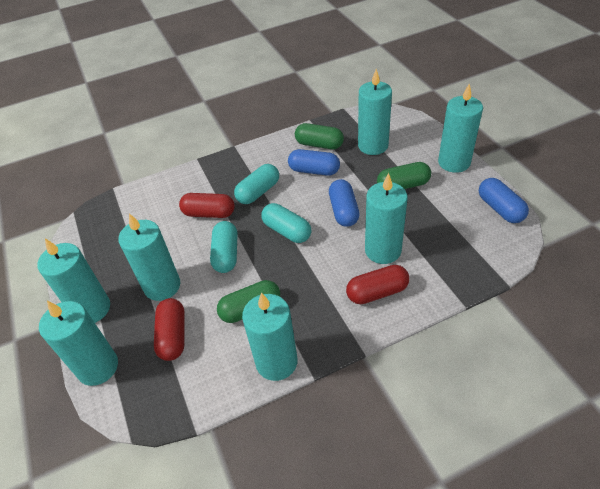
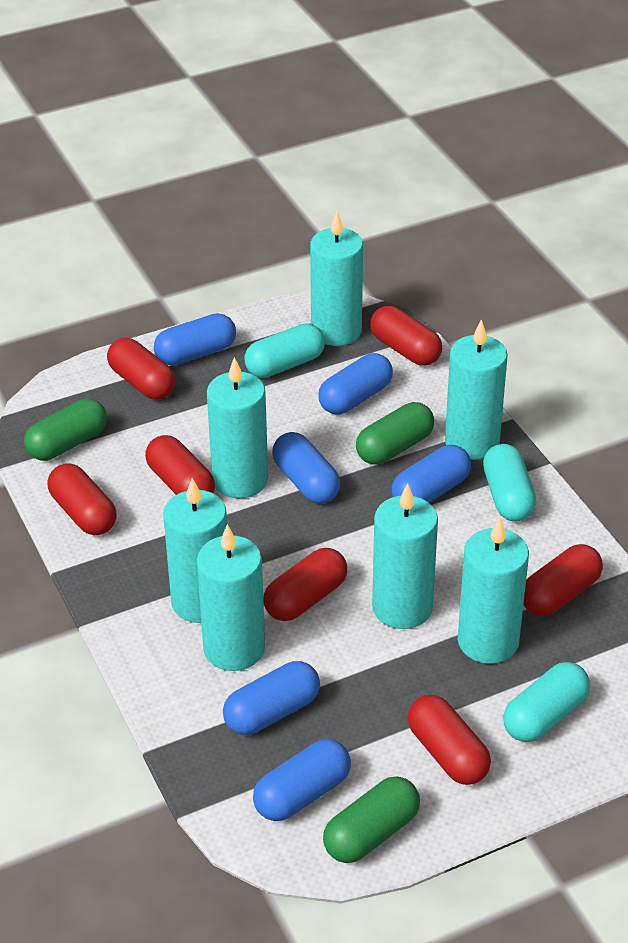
blue capsule: [288,149,340,176] [329,179,360,227] [479,178,529,223] = 3 -> [154,313,236,366] [223,661,320,735] [253,739,351,821] [272,432,341,504] [318,353,393,414] [392,445,471,503] = 6
red capsule: [154,298,185,361] [179,193,235,218] [346,265,409,304] = 3 -> [48,463,117,535] [107,338,176,400] [145,435,215,495] [263,548,347,621] [370,306,442,366] [407,695,491,785] [524,544,603,616] = 7

